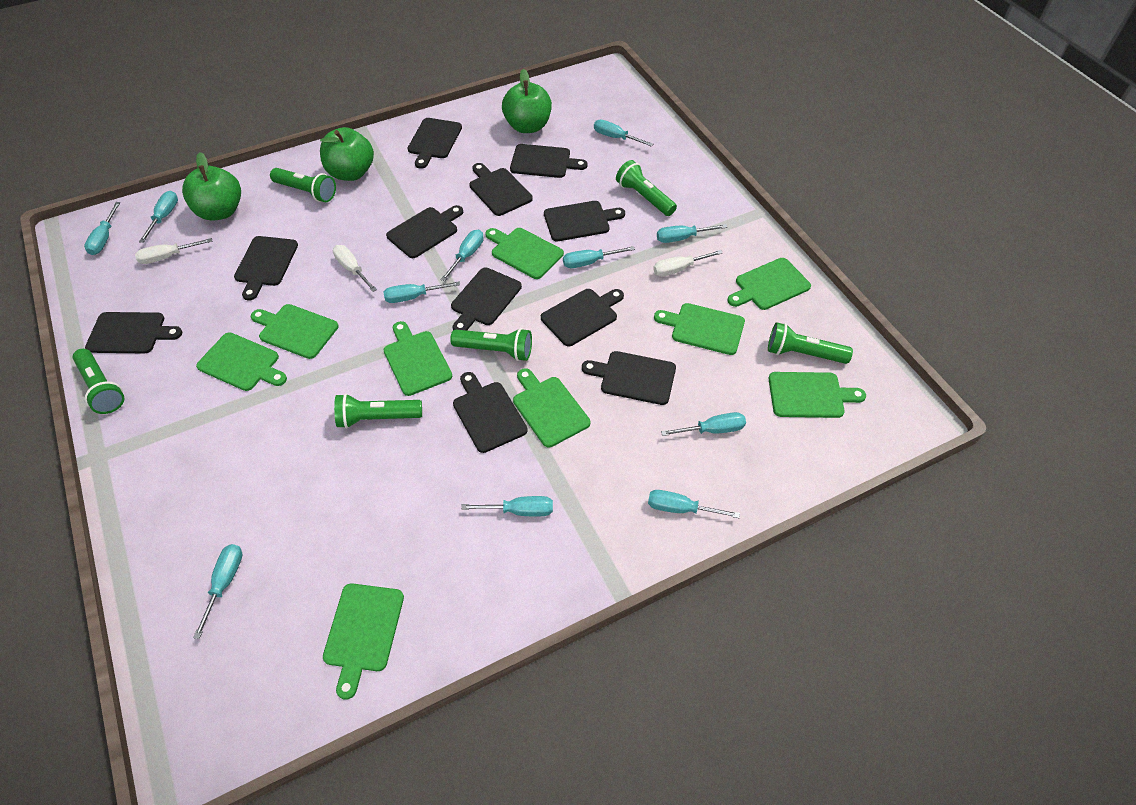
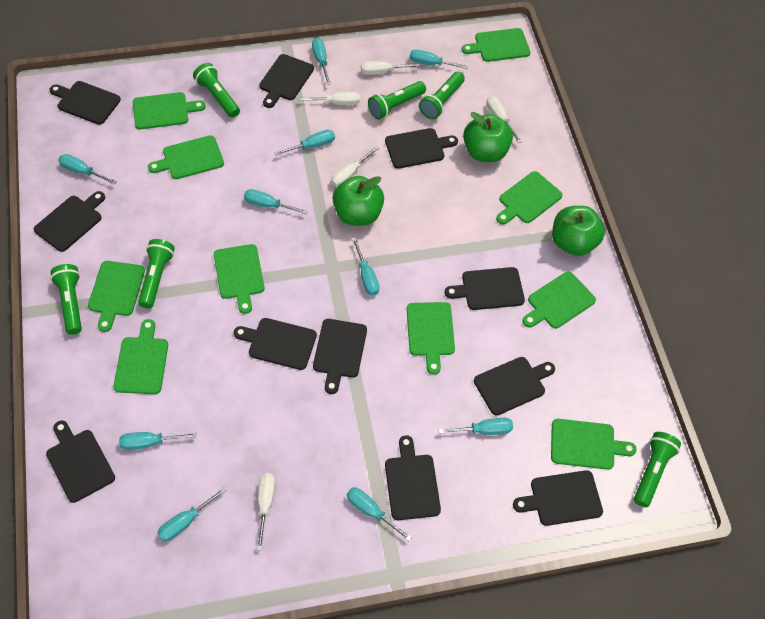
green cutting board: [196,332,287,391] [251,304,338,359] [323,583,404,700] [384,321,452,396] [485,228,564,279] [513,368,590,448] [654,303,745,355] [728,258,811,310] [769,372,866,418] = 9 -> [88,261,145,332] [114,319,168,394] [133,92,206,129] [148,135,224,179] [214,244,264,314] [407,302,455,375] [462,28,530,62] [496,171,563,224] [522,272,596,328] [551,419,637,470] = 10
turquoise screwdriver: [84,202,120,255] [139,191,178,243] [193,544,243,639] [384,281,460,303] [440,230,484,281] [461,496,553,517] [563,246,635,268] [594,120,653,147] [648,490,740,518] [657,224,727,243] [661,412,746,436] = 11 -> [58,154,117,185] [119,432,197,450] [157,487,227,542] [244,189,308,214] [274,130,335,156] [312,38,331,85] [347,487,412,541] [352,238,380,296] [410,49,469,69] [439,418,513,435] = 10
white screwdriver: [135,238,213,264] [333,245,377,292] [653,250,723,277] = 3 -> [257,473,275,550] [298,91,360,105] [331,146,379,187] [361,61,421,75] [487,96,522,143] = 5

